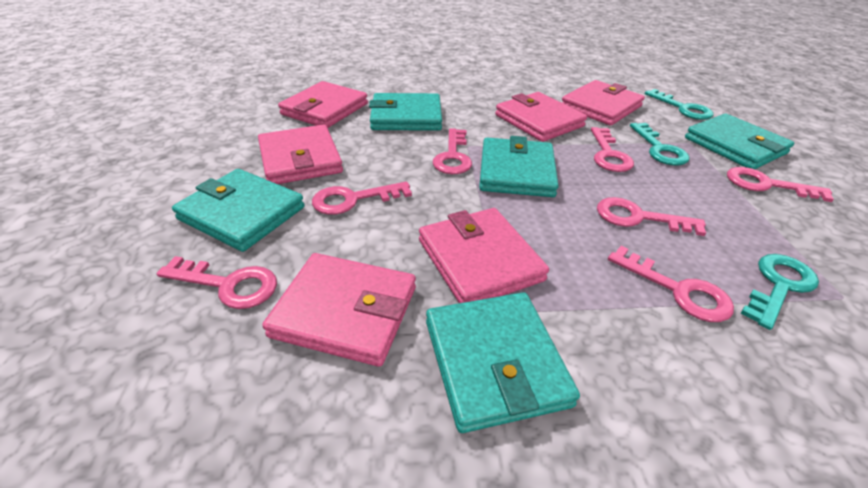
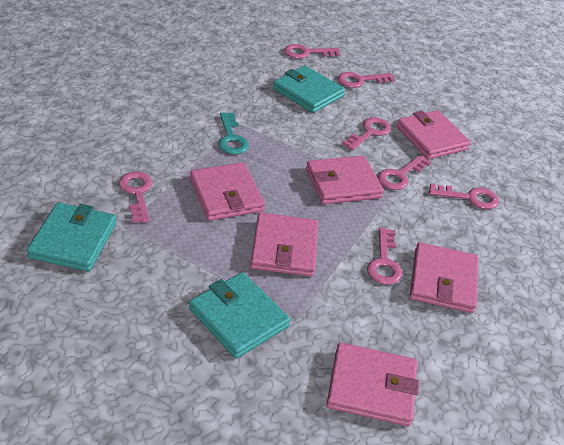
turquoise key: [630,123,690,165] [645,89,714,120] [740,254,819,330] = 3 -> [219,112,249,154] = 1
turquoise wallet: [172,169,305,252] [369,93,442,131] [426,292,580,433] [479,136,559,197] [685,114,794,169] = 5 -> [27,203,116,271] [189,272,290,359] [273,66,345,113] = 3

